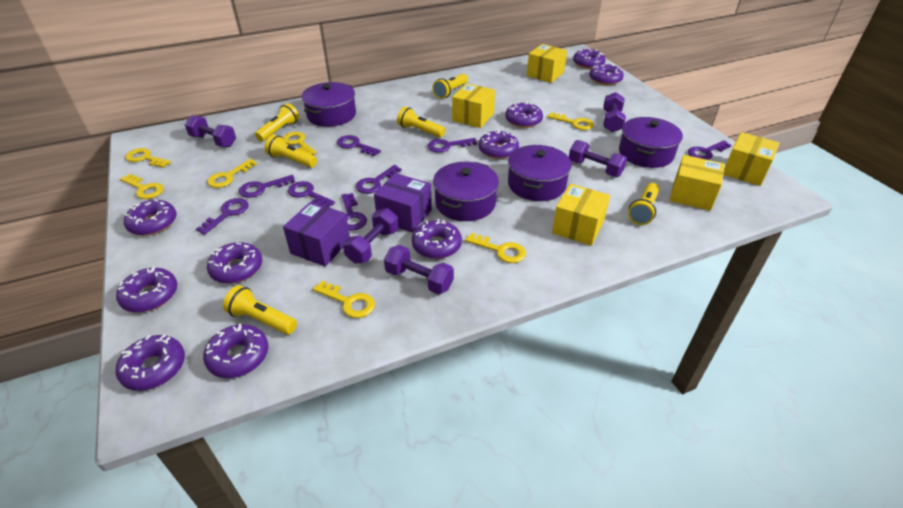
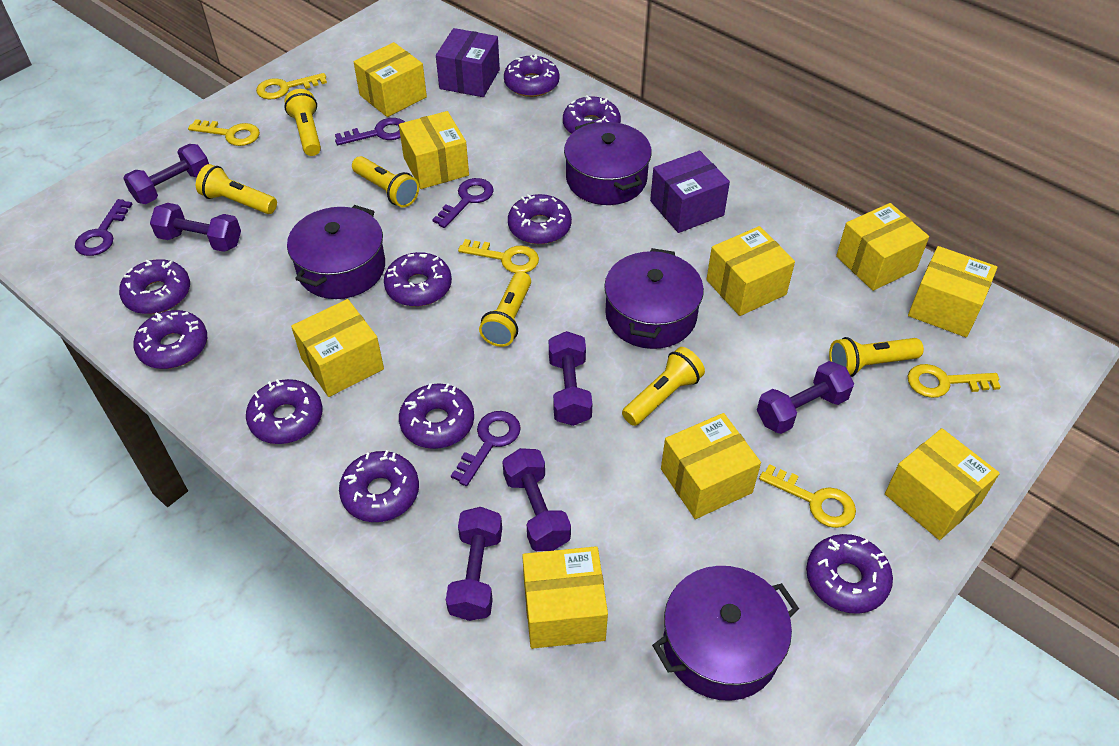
purple dumbbell: [185,115,236,147] [343,208,399,264] [384,245,454,294] [569,140,627,177] [603,92,626,132] = 5 -> [123,144,209,204] [150,203,241,252] [446,507,502,621] [502,448,571,551] [549,331,592,426] [757,361,854,434] = 6
purple key: [196,198,248,235] [239,175,295,198] [288,181,335,207] [337,135,381,156] [341,193,367,231] [356,165,402,194] [427,138,477,153] [688,140,731,160] = 8 -> [75,199,132,256] [335,118,405,145] [432,178,494,228] [451,411,521,486] = 4
yellow box: [452,83,495,128] [527,44,567,83] [552,184,610,246] [670,155,725,211] [724,132,780,186] = 5 -> [291,299,384,397] [354,42,427,117] [399,111,469,189] [522,546,608,649] [661,413,761,519] [706,226,795,316] [836,203,929,291] [885,428,1000,540] [908,246,997,337] = 9
yellow key: [120,174,164,199] [125,148,171,168] [207,159,257,188] [283,132,317,155] [313,280,375,318] [465,233,526,263] [548,112,594,130] = 7 -> [188,119,260,146] [256,73,327,99] [458,239,539,273] [759,464,856,528] [908,364,1001,398] = 5

